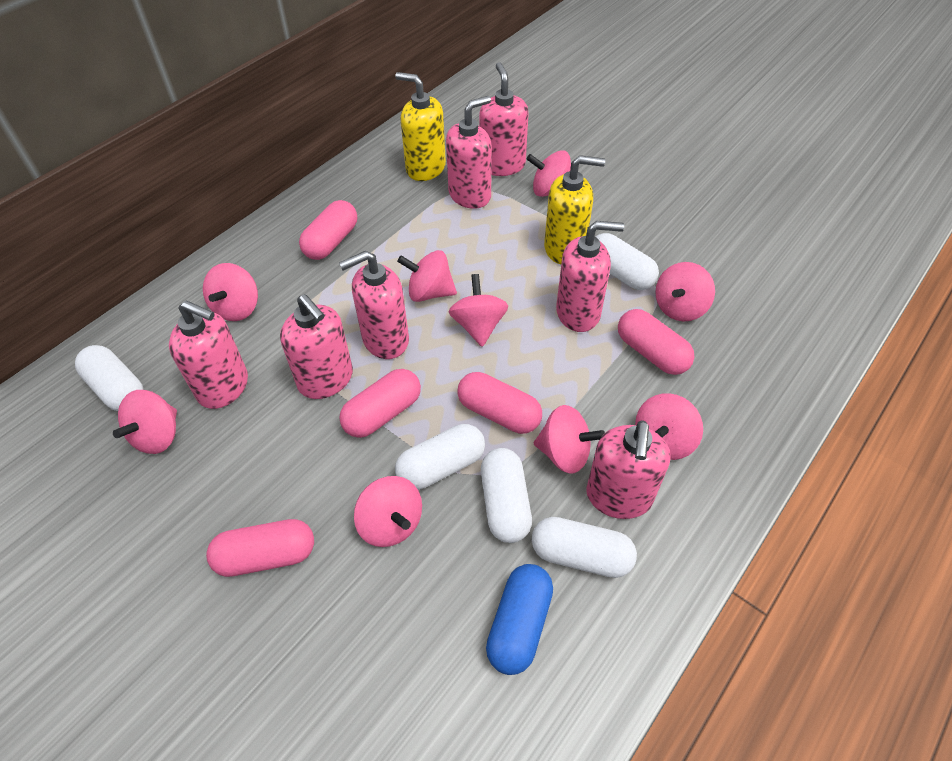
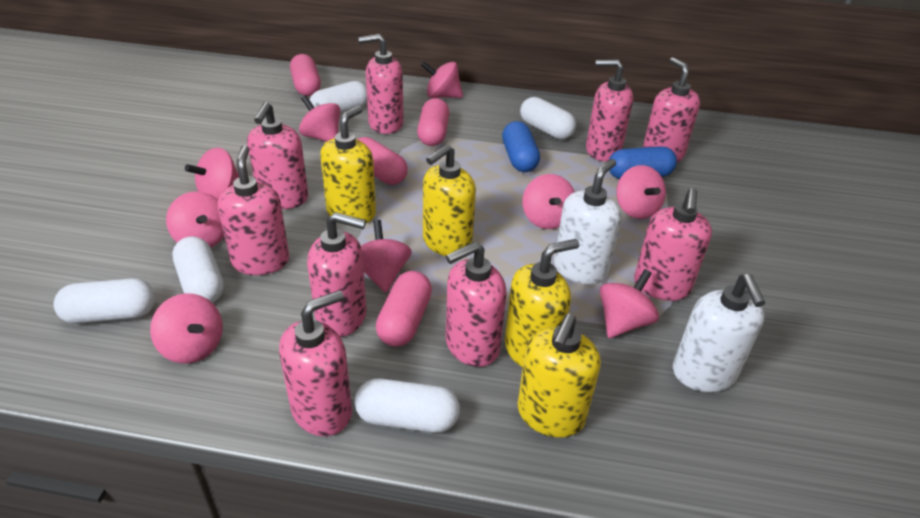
blue capsule: [486,564,553,675] = 1 -> [502,121,540,172] [609,146,677,179] = 2
pink capsule: [206,519,314,577] [299,200,357,260] [339,369,421,438] [457,372,542,434] [618,309,695,375] = 5 -> [290,54,321,96] [357,137,408,185] [376,271,432,346] [417,98,450,146] = 4
pink soap dispenser: [169,301,248,409] [280,294,353,399] [339,251,409,359] [446,96,492,209] [479,62,529,176] [556,221,624,332] [586,420,671,519] = 7 -> [218,145,289,275] [247,102,308,209] [279,290,352,436] [307,212,367,337] [358,34,404,134] [446,242,507,367] [586,59,633,161] [634,188,712,301] [643,57,700,162] = 9
white soap dispenser: none = 0 -> [554,159,621,285] [673,274,765,392] = 2
yellow soap dispenser: [395,72,446,181] [544,155,605,264] = 2 -> [320,106,376,223] [423,144,476,256] [505,239,579,367] [518,314,601,437] = 4

